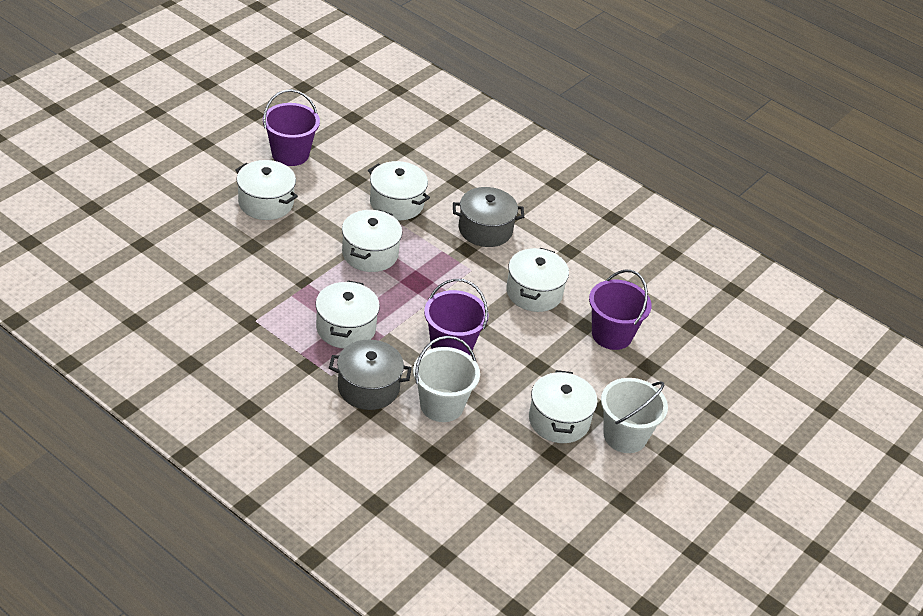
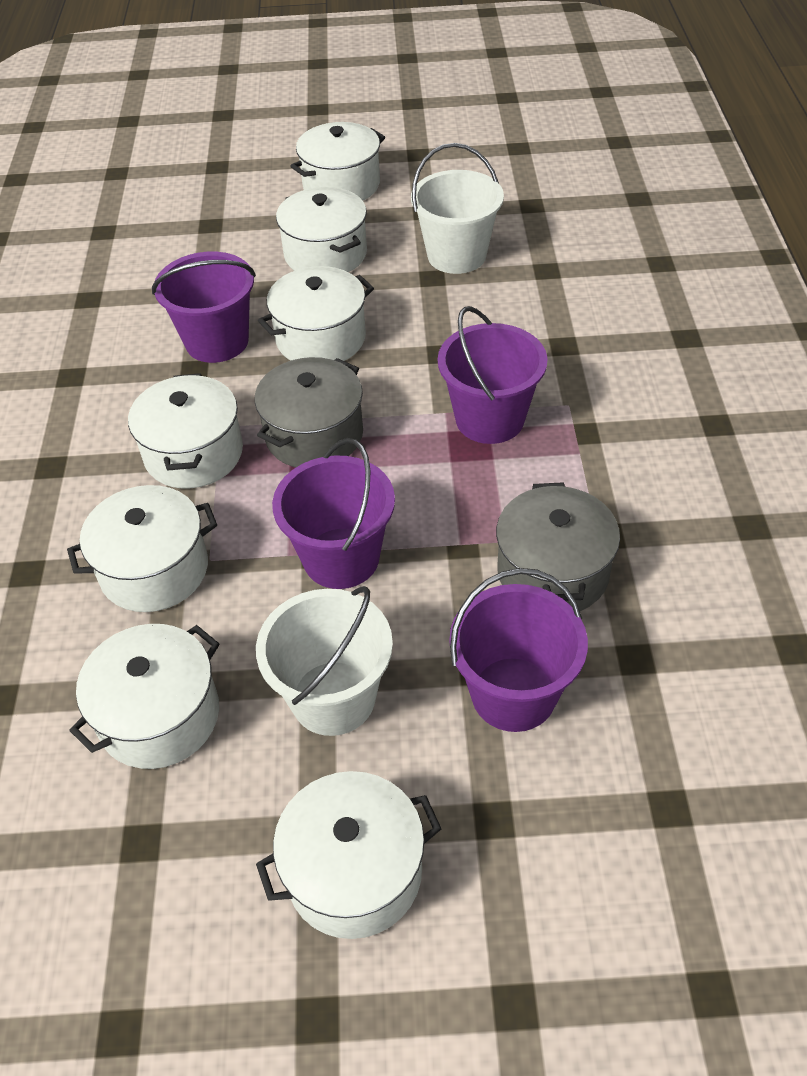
purple bucket: [263,89,320,166] [424,279,489,355] [589,270,652,350] = 3 -> [152,252,256,363] [272,438,395,589] [438,306,548,444] [449,568,588,732] = 4
white pot: [235,160,298,220] [315,280,380,349] [342,210,402,272] [368,161,430,220] [506,248,569,312] [529,370,598,443] = 6 -> [67,485,217,612] [69,624,220,769] [128,373,243,489] [256,771,441,939] [258,266,374,361] [276,187,367,272] [290,122,385,200] = 7

